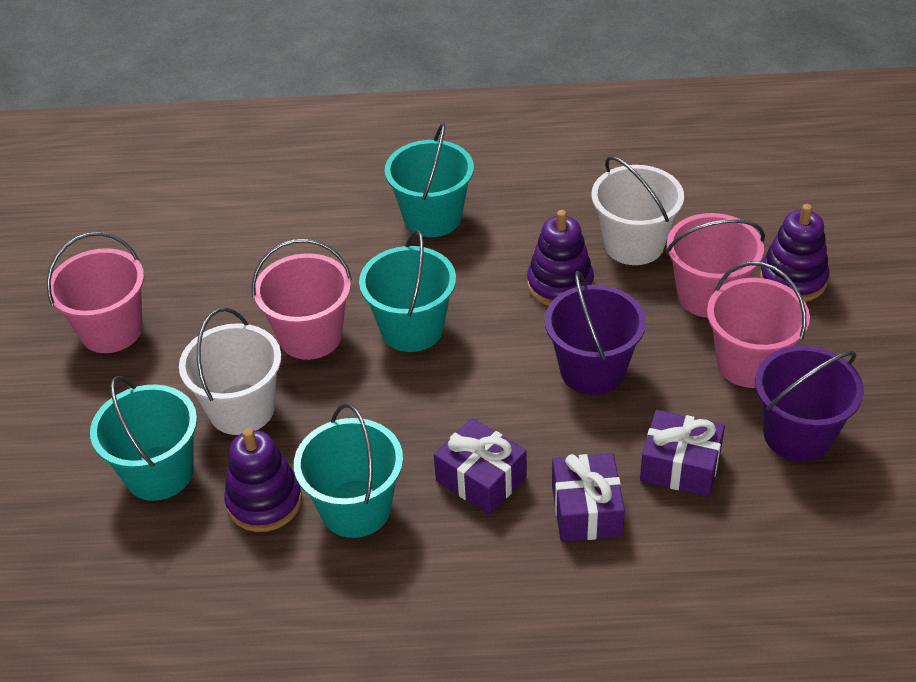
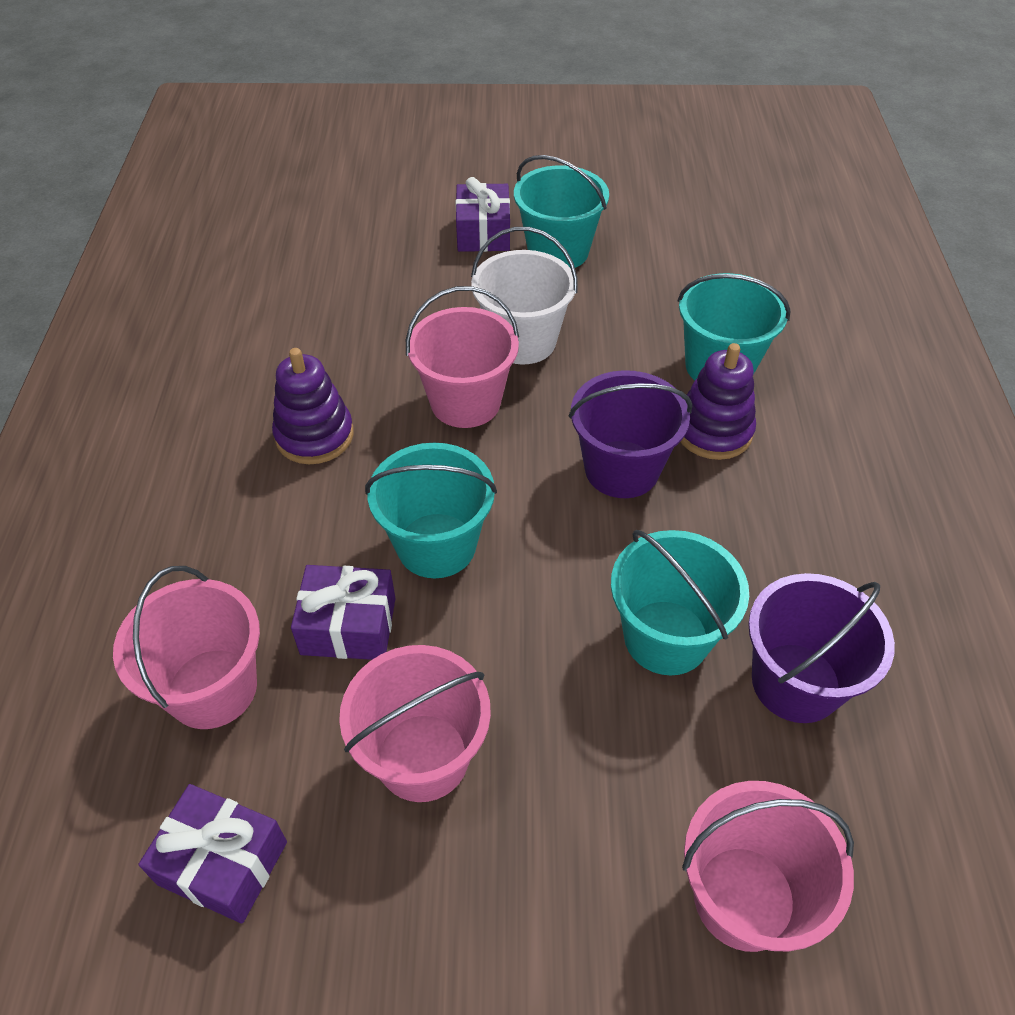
purple stacking toy: [224,428,302,532] [527,210,594,306] [760,204,829,302] = 3 -> [272,348,354,464] [680,343,756,460] = 2
white bucket: [179,308,281,435] [591,156,684,265] = 2 -> [471,227,578,364] = 1

